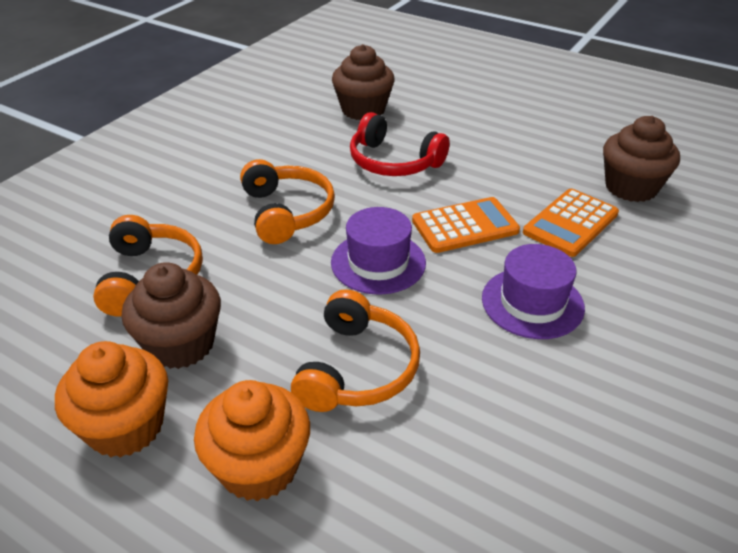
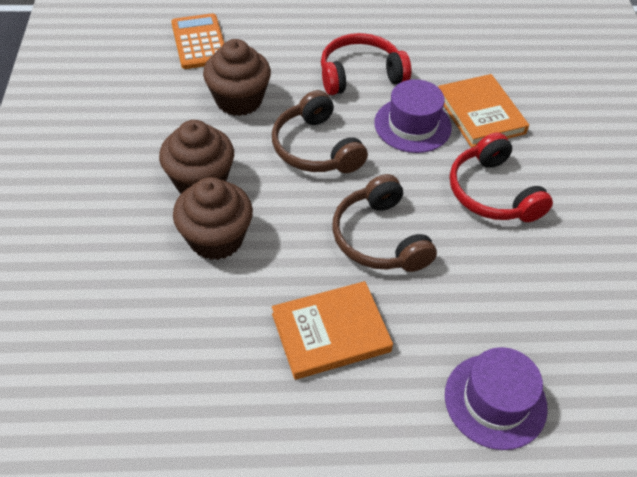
brown headphones: none = 0 -> [272,90,368,173] [332,174,437,272] = 2
orange book: none = 0 -> [272,281,393,380] [438,74,529,148] = 2
orange calculator: [412,197,520,253] [523,189,619,257] = 2 -> [171,13,224,69] = 1
orange cupcake: [55,341,168,458] [194,380,310,501] = 2 -> none = 0
orange headphones: [93,215,203,316] [240,159,335,244] [291,289,420,412] = 3 -> none = 0
red headphones: [350,112,450,176] = 1 -> [321,33,411,95] [450,132,553,222] = 2

